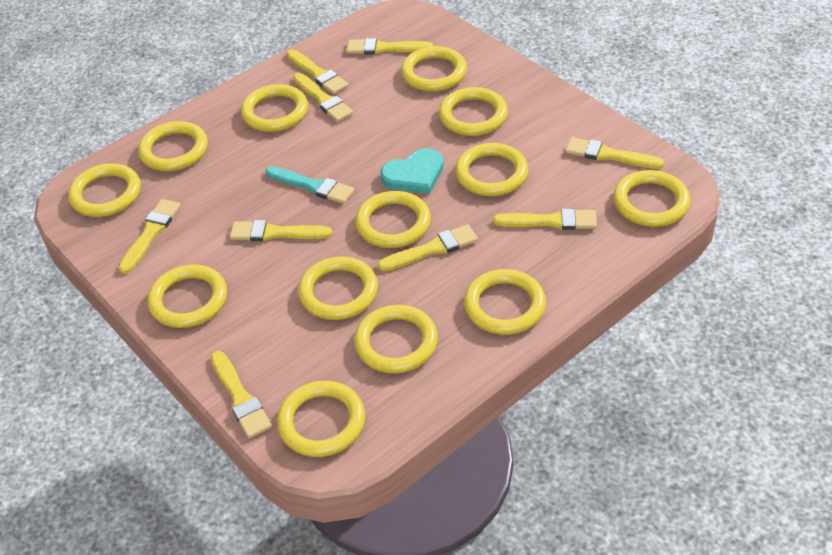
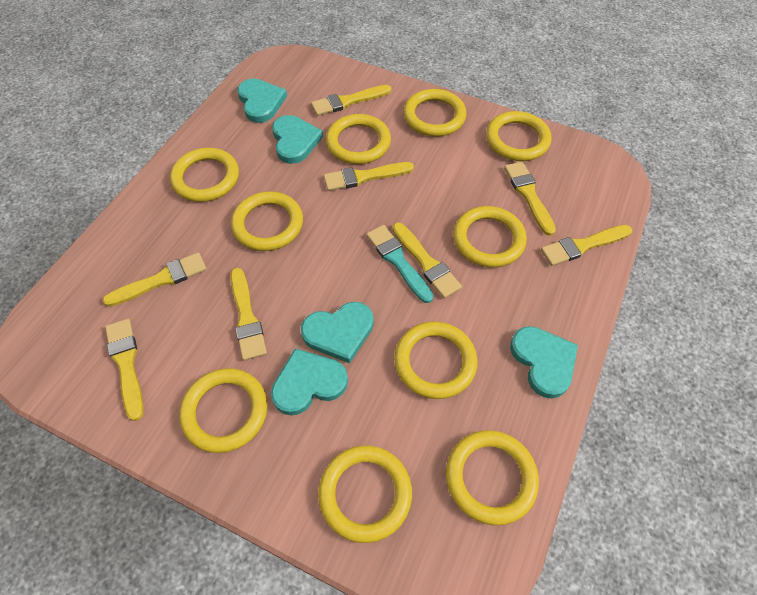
turquoise heart: [380,148,444,194] = 1 -> [237,79,287,123] [271,348,348,416] [272,115,323,164] [301,302,374,363] [510,326,578,398] = 5
yellow brush: [118,199,181,274] [211,351,272,438] [230,220,332,241] [286,49,349,94] [293,73,354,122] [347,38,433,54] [378,224,478,271] [493,209,597,230] [566,137,664,169] = 9 -> [103,252,207,307] [105,319,144,421] [230,268,267,361] [311,85,391,116] [324,162,414,191] [392,222,462,298] [504,162,556,236] [541,225,632,266] = 8
yellow ring: [68,163,141,217] [138,121,208,171] [147,264,227,328] [241,84,308,132] [277,381,365,457] [298,257,378,320] [354,305,438,373] [355,191,431,248] [401,46,467,92] [439,87,508,136] [455,143,528,196] [464,269,546,335] [613,170,691,227] = 13 -> [170,148,239,202] [179,368,268,453] [231,191,303,251] [318,445,412,543] [326,114,391,164] [394,321,478,399] [403,89,466,137] [446,430,539,526] [453,206,527,268] [486,111,552,161] = 10

